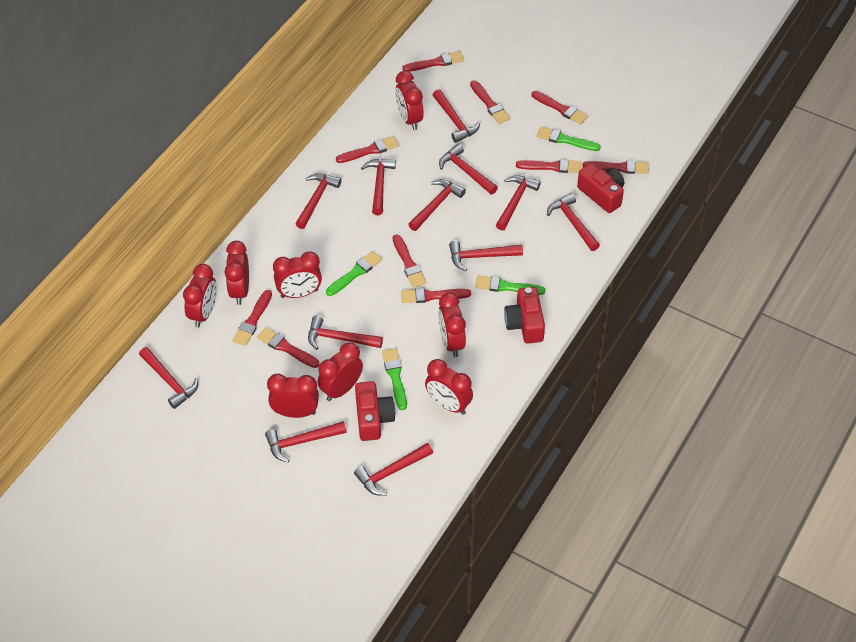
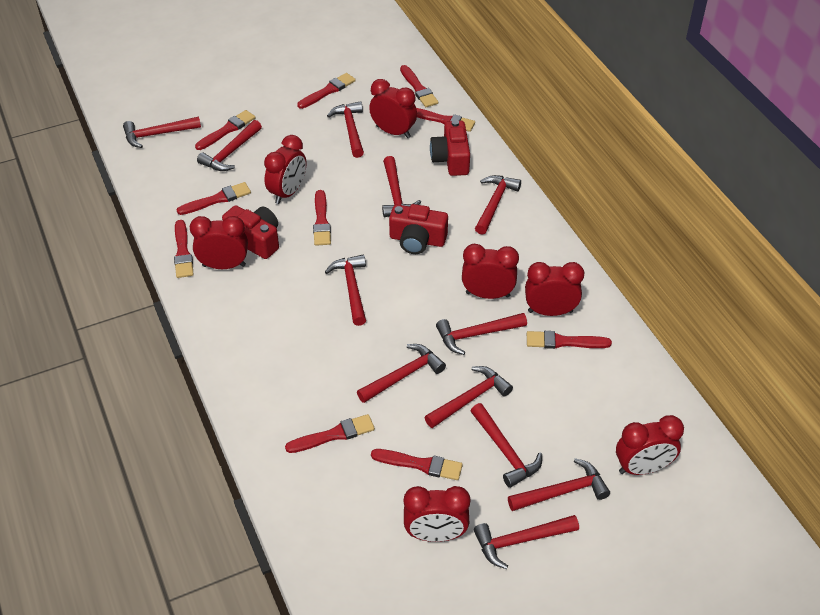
green brush: [326,251,382,296] [382,348,407,410] [475,275,545,295] [536,127,601,151] = 4 -> none = 0
red clock: [183,264,217,327] [225,241,249,305] [267,374,319,418] [273,251,322,298] [318,342,363,401] [395,71,424,130] [425,359,473,415] [438,293,466,357] = 8 -> [190,216,248,269] [264,135,306,204] [369,79,417,138] [404,486,470,542] [462,244,519,299] [525,262,584,316] [616,415,684,475] = 7

